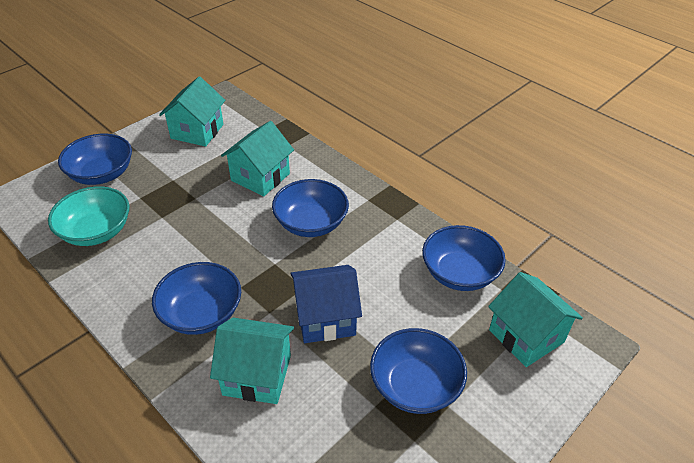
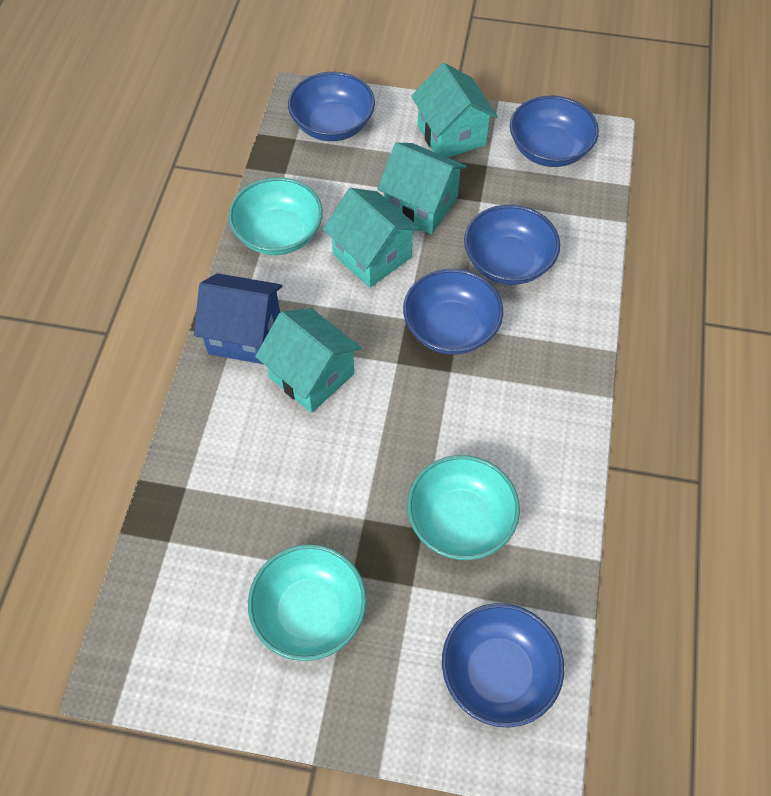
turquoise bowl: [48,186,129,246] = 1 -> [228,177,323,255] [248,544,367,661] [407,455,520,560] = 3

